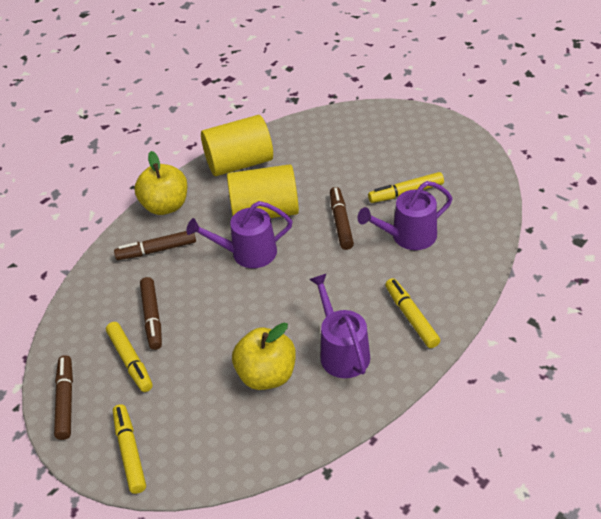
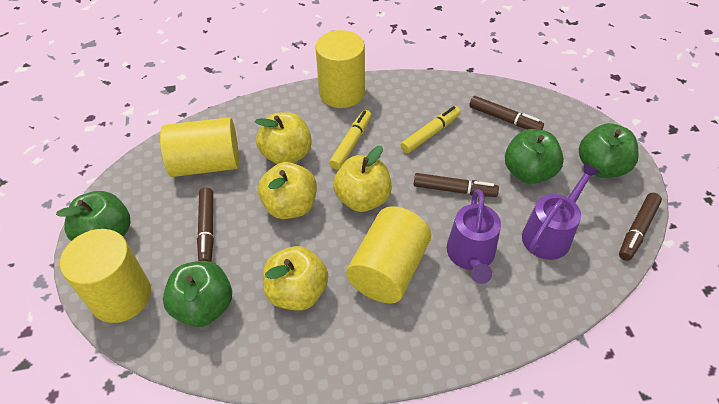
green apple: none = 0 -> [56,191,130,241] [163,261,232,327] [505,129,564,184] [579,123,639,178] = 4
purple watering can: [186,201,293,268] [309,273,370,378] [357,181,452,250] = 3 -> [447,189,501,284] [522,163,600,260] = 2
yellow apple: [135,151,187,215] [232,323,296,390] = 2 -> [255,112,312,164] [258,162,317,219] [263,246,328,311] [333,146,392,212] = 4
yellow cylinder: [201,115,273,176] [227,164,299,218] = 2 -> [60,229,151,323] [160,117,239,177] [316,30,365,108] [346,206,431,303] = 4
yellow marker: [106,322,153,392] [113,404,146,494] [368,172,444,203] [385,278,440,348] = 4 -> [329,110,372,170] [400,106,461,153] = 2

